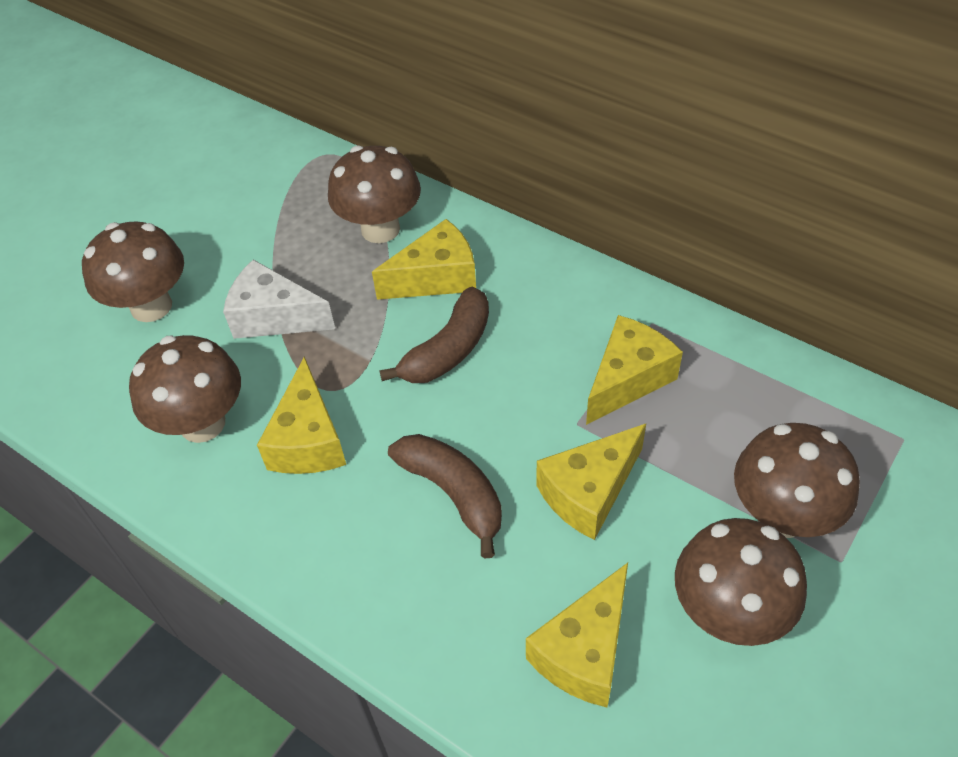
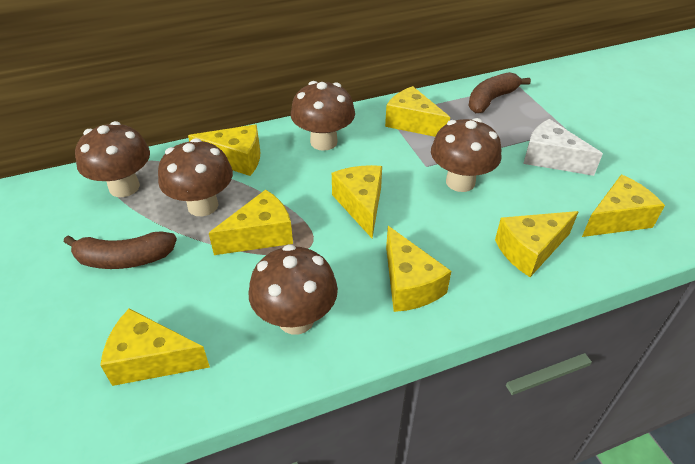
yellow cheese: [257,357,346,474] [372,219,476,300] [526,563,628,707] [537,424,646,540] [586,315,683,425] = 5 -> [100,308,210,386] [188,124,260,176] [209,189,293,255] [332,165,382,238] [385,86,450,137] [386,226,451,312] [495,211,579,277] [582,175,665,237] = 8

